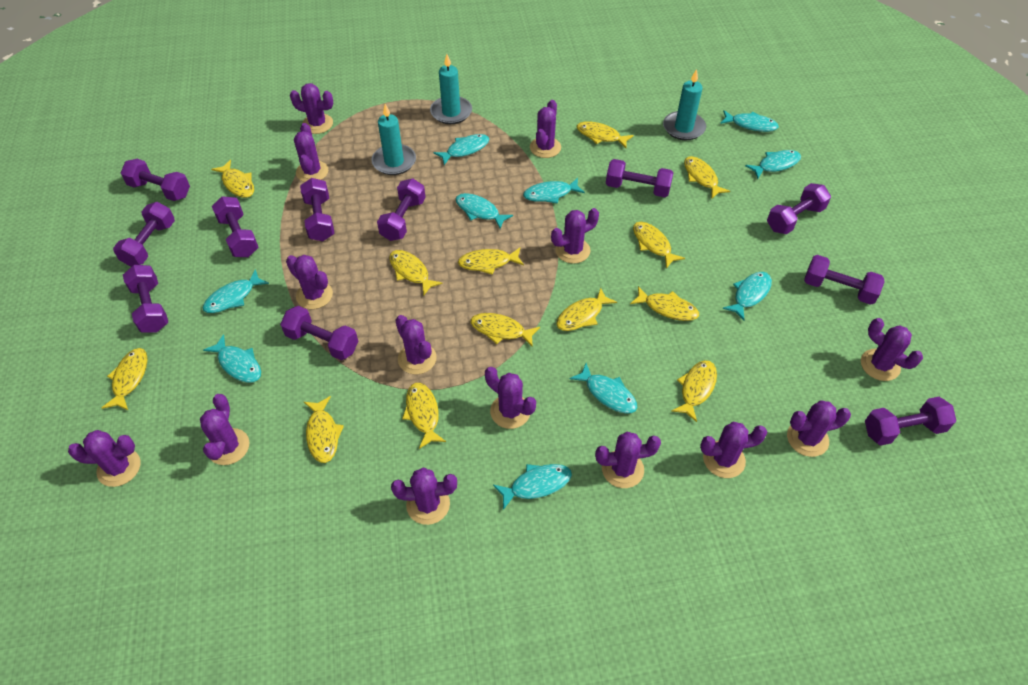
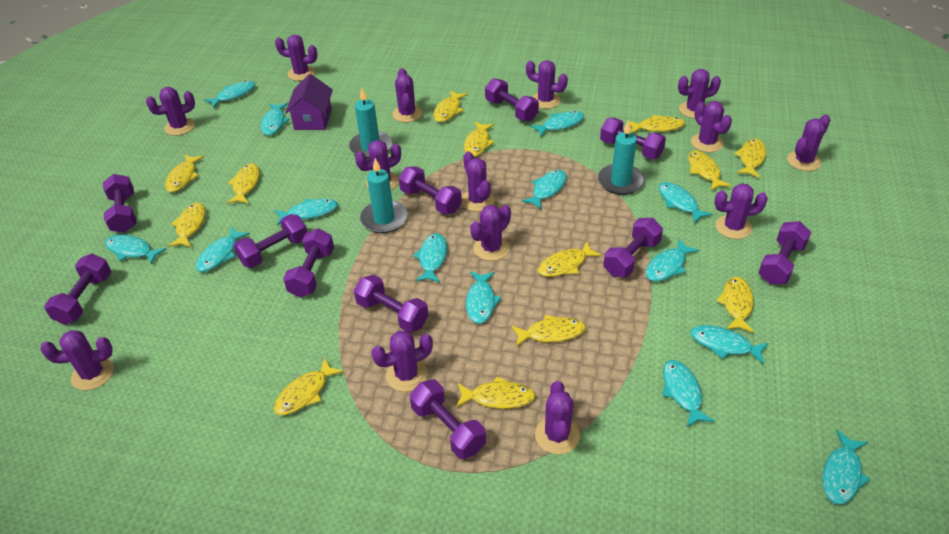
purple house: none = 0 -> [285,74,333,130] = 1
turquoise fish: [203,269,269,313] [203,334,261,383] [433,134,489,165] [456,193,513,229] [493,464,572,510] [523,178,585,204] [570,363,637,414] [720,110,779,132] [722,272,772,320] [745,150,801,179] = 10 -> [105,235,167,265] [196,227,250,272] [204,81,255,108] [261,103,290,136] [275,199,338,225] [413,233,447,283] [466,271,502,324] [521,170,567,210] [530,111,584,137] [645,239,699,281] [659,182,713,223] [663,360,715,428] [690,325,769,364] [822,430,870,505] = 14

